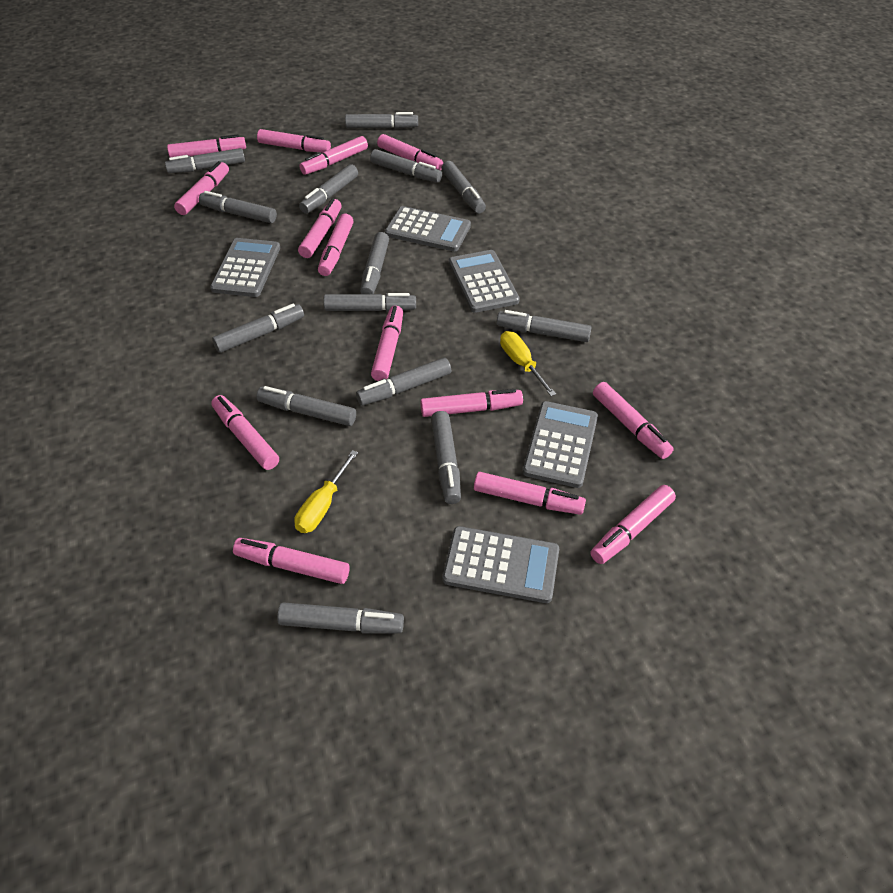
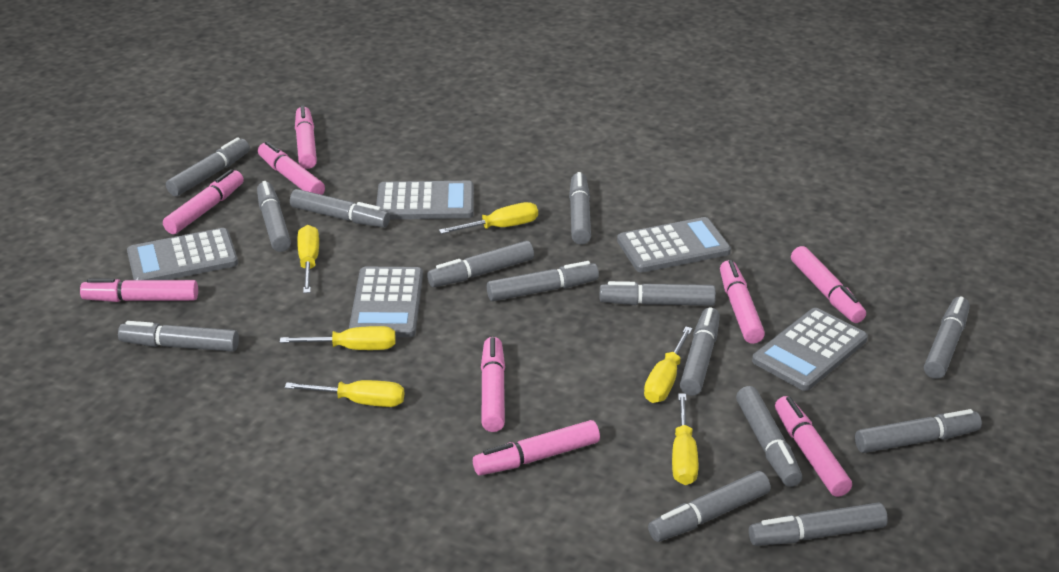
pink marker: [167,135,246,157] [174,161,229,215] [211,395,279,470] [233,538,350,584] [257,129,331,153] [298,198,342,258] [299,136,368,175] [318,213,354,276] [371,306,403,381] [377,134,443,170] [420,389,523,417] [474,472,586,515] [591,485,676,564] [593,382,674,459] = 14 -> [80,279,198,302] [163,169,244,234] [258,141,325,195] [295,105,317,169] [473,420,600,475] [481,337,505,432] [720,260,765,344] [775,396,852,497] [791,246,866,323] = 9
yellow screwdriver: [294,450,358,533] [500,331,556,396] = 2 -> [280,326,396,350] [285,380,404,407] [297,225,319,293] [439,202,538,234] [644,327,693,403] [672,393,699,485] = 6

